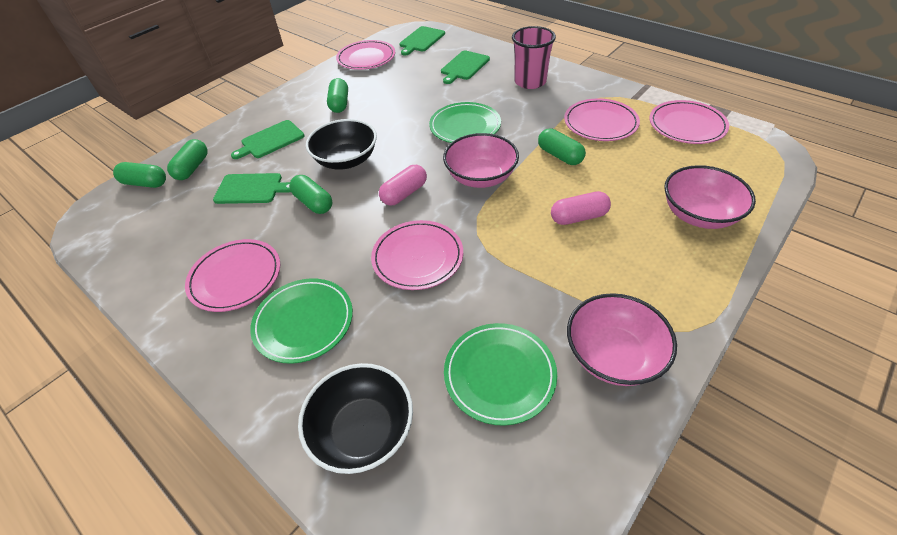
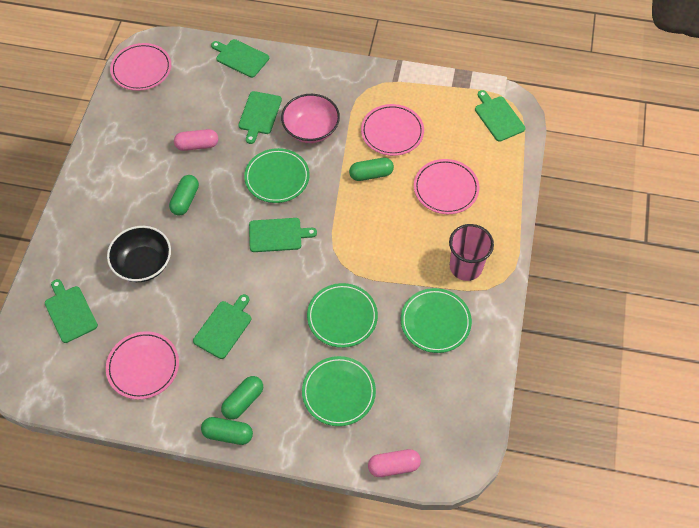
black bowl: [298,363,413,474] [306,119,377,170] = 2 -> [107,226,171,282] = 1
green capsule: [113,162,166,188] [167,139,207,180] [289,175,332,214] [327,78,348,113] [538,128,586,165] = 5 -> [169,175,199,216] [201,417,253,445] [221,376,263,420] [349,158,394,181] = 4
green cutting board: [213,173,291,204] [231,120,305,159] [399,26,445,56] [441,51,490,84] = 4 -> [45,279,98,343] [193,294,251,359] [211,39,269,78] [238,91,282,144] [249,218,317,252] [475,90,525,142] = 6
green plate: [250,278,353,364] [429,102,501,143] [444,323,557,426] = 3 -> [244,148,310,203] [302,356,376,426] [307,283,378,348] [401,288,472,353] = 4
pink bowl: [443,133,519,188] [567,293,677,386] [664,165,756,229] = 3 -> [281,94,340,143] = 1
pink plate: [185,239,280,312] [336,40,395,70] [371,220,463,290] [564,99,640,141] [649,100,729,144] = 5 -> [106,331,179,400] [110,43,171,91] [361,104,424,156] [414,159,479,214] = 4

